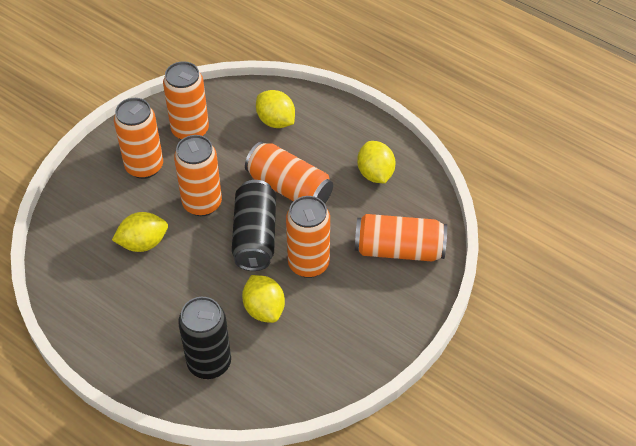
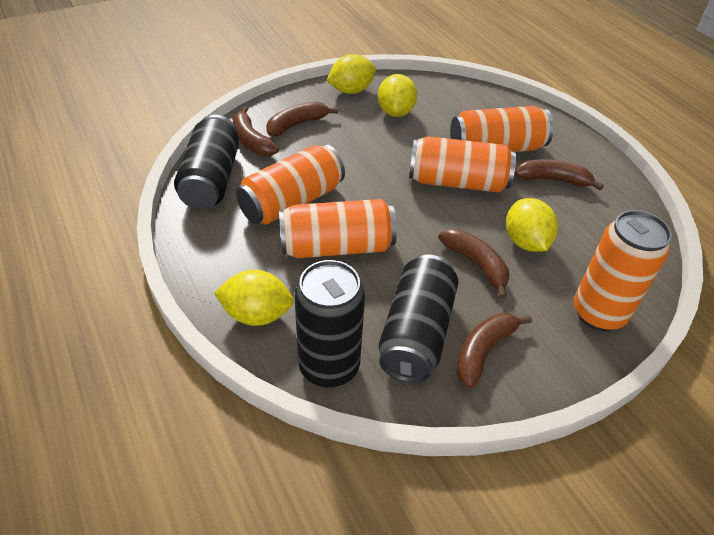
black can: [178,297,231,379] [232,180,276,271] = 2 -> [174,115,239,209] [294,260,365,388] [379,255,458,383] = 3
brown banana: none = 0 -> [233,107,279,156] [266,101,338,136] [438,229,509,299] [456,313,532,388] [514,159,604,190] = 5
orange can: [114,98,163,179] [163,61,209,140] [174,135,222,216] [245,142,333,203] [286,196,330,278] [355,214,447,261] = 6 -> [236,144,345,225] [279,199,397,258] [409,136,516,193] [450,106,554,152] [574,210,672,331] = 5

